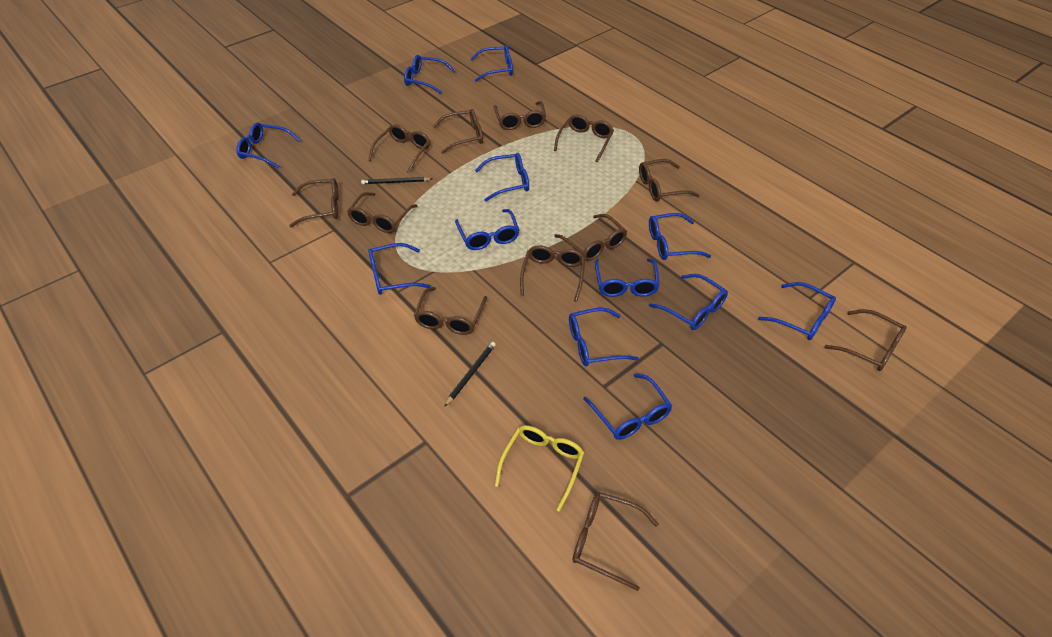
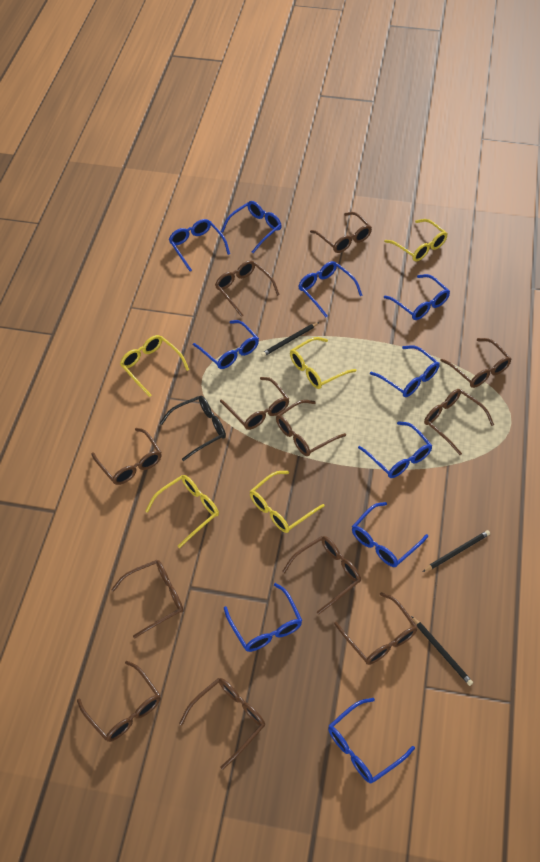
black glasses: none = 0 -> [160,396,226,461] = 1
black pencil: [361,177,432,184] [444,342,496,407] = 2 -> [261,322,319,357] [411,616,473,686] [423,530,490,572] = 3
blue glasses: [236,122,301,169] [368,243,431,295] [404,55,456,94] [455,209,519,250] [470,45,513,82] [475,153,529,202] [569,308,639,366] [583,373,672,440] [595,258,660,297] [649,213,711,260] [649,274,728,330] [758,282,836,340] = 12 -> [169,219,230,271] [193,320,259,369] [221,201,282,253] [224,583,302,652] [299,261,363,318] [328,698,415,784] [352,502,428,567] [358,421,433,478] [370,345,440,397] [384,274,450,320] = 10
yellow glasses: [495,425,584,512] = 1 -> [120,335,189,397] [145,475,219,548] [250,471,325,533] [290,337,356,389] [384,219,448,261] = 5

